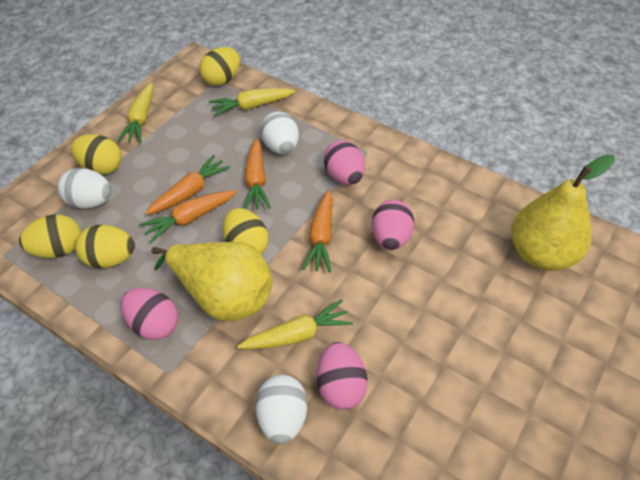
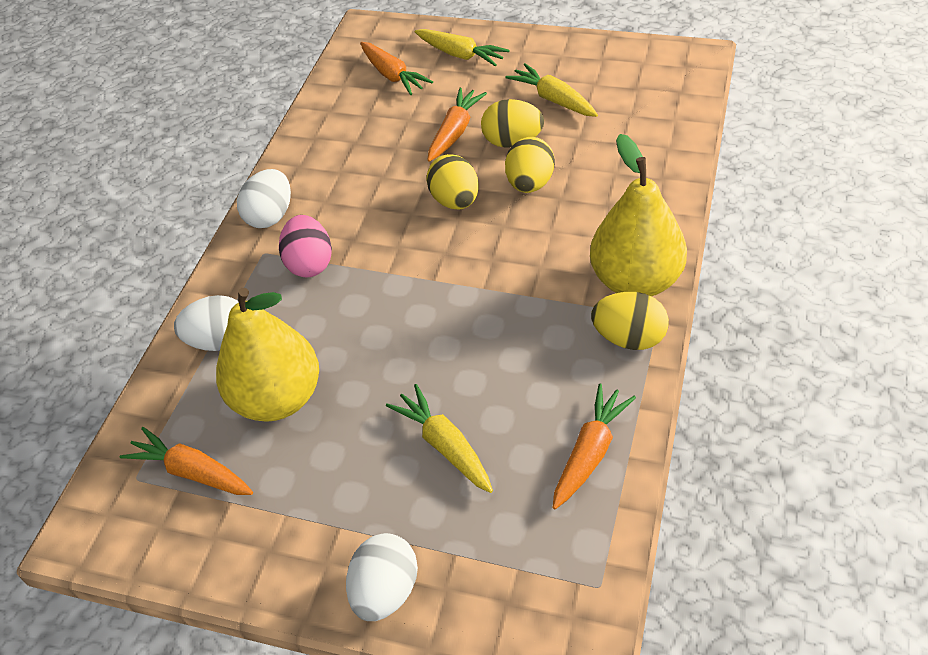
pink egg: [121,288,178,340] [317,342,368,410] [324,140,365,185] [372,200,414,250] = 4 -> [279,215,332,277] = 1
yellow egg: [19,214,81,258] [71,134,122,175] [75,225,135,268] [199,47,240,86] [223,208,269,255] = 5 -> [426,154,479,209] [481,99,544,148] [505,137,555,193] [591,292,669,350] = 4

